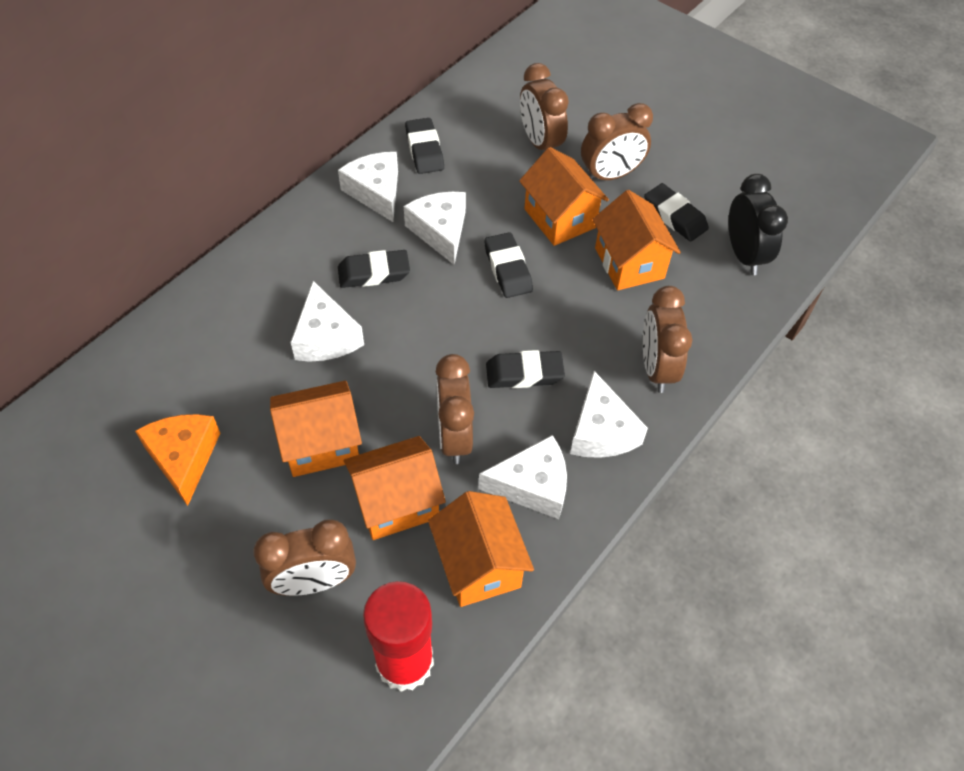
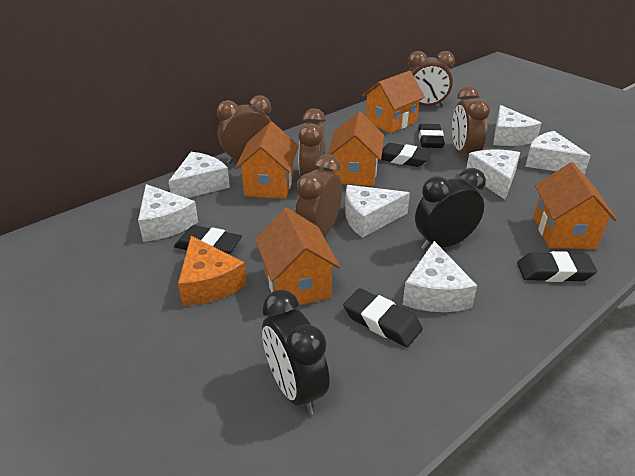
black clock: [728,174,788,275] = 1 -> [262,290,330,415] [415,168,486,250] = 2
red glue stick: [363,581,434,692] = 1 -> none = 0
white cheese: [291,281,364,362] [338,152,398,222] [404,192,466,265] [479,435,567,519] [570,371,648,458] = 5 -> [138,184,198,242] [168,152,230,198] [345,185,410,238] [402,241,477,312] [466,150,520,199] [493,105,541,146] [525,131,591,175] = 7

